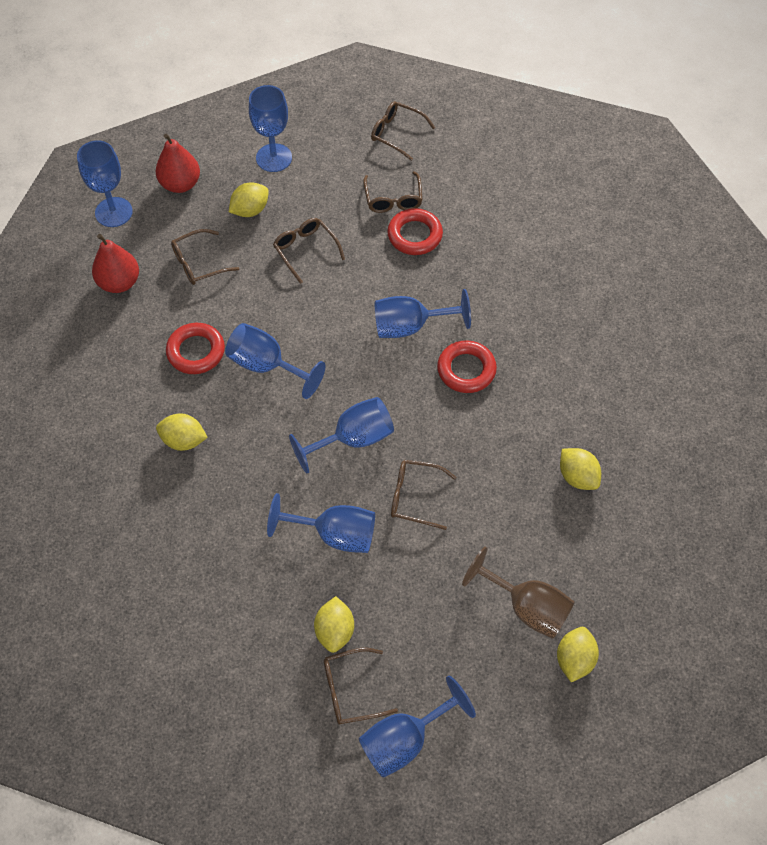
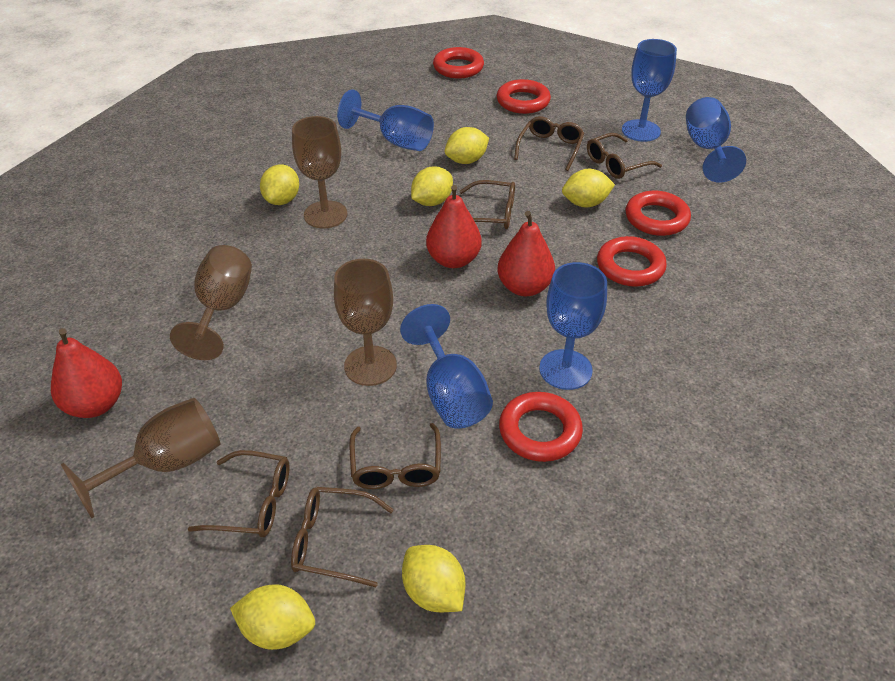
blue goblet: [77,140,133,227] [225,323,326,399] [249,85,292,172] [267,493,375,553] [289,397,394,473] [359,676,476,778] [375,289,471,338] = 7 -> [337,89,434,151] [400,304,493,429] [539,262,607,390] [622,39,677,142] [686,97,746,182] = 5
brown goblet: [462,547,575,639] = 1 -> [61,398,220,518] [170,245,252,360] [292,116,348,229] [334,259,397,386] = 4
red pear: [92,234,139,293] [156,134,200,193] = 2 -> [51,328,122,418] [426,185,481,268] [498,211,555,296] = 3
red ring: [166,323,225,374] [387,208,443,255] [437,340,497,393] = 3 -> [433,47,484,79] [497,79,551,114] [499,392,583,462] [597,236,667,287] [626,191,691,236] = 5
yellow lemon: [156,413,208,451] [229,182,269,217] [314,596,354,653] [557,627,599,682] [560,448,601,490] = 5 -> [230,584,315,650] [260,164,299,205] [402,545,465,612] [411,167,453,206] [445,127,489,164] [562,169,615,207] = 6

